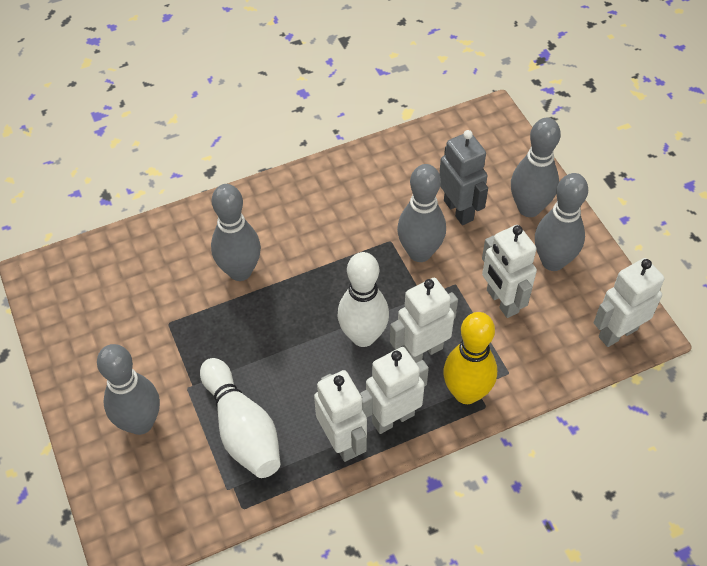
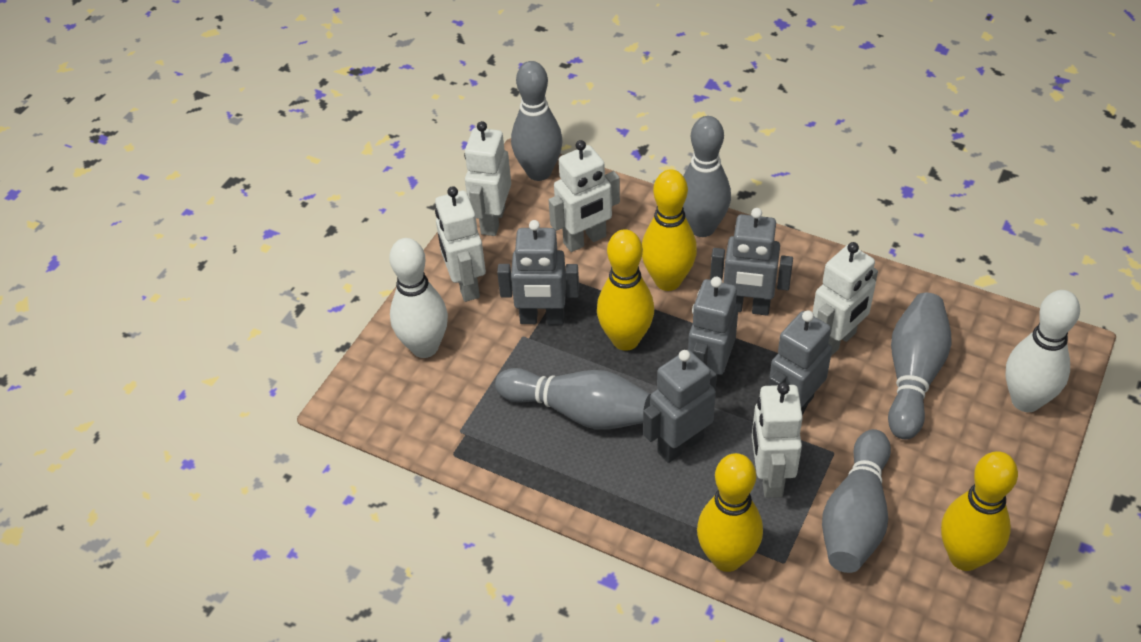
grey robot: [439,130,488,225] = 1 -> [497,220,579,325] [643,350,717,463] [688,276,738,382] [710,208,793,316] [768,310,832,408] = 5
yellow bowling pin: [443,312,497,404] = 1 -> [597,229,654,351] [642,169,697,291] [697,453,763,572] [941,452,1018,571] = 4

